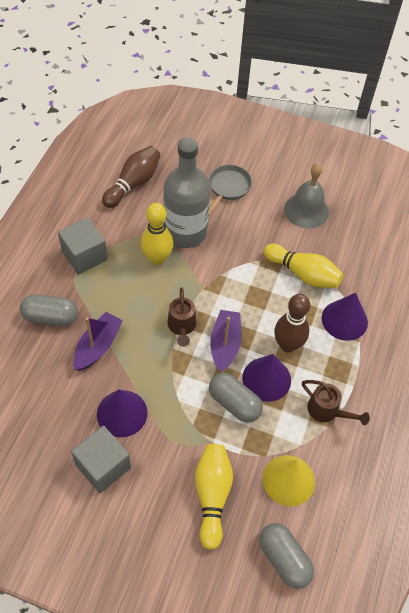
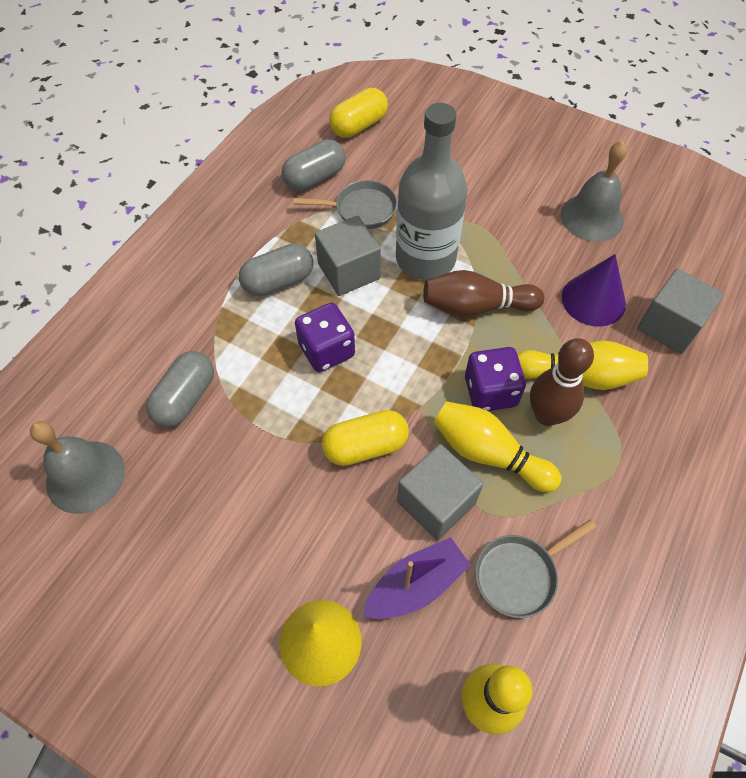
brown watering can: [167,287,196,347] [302,380,370,425] = 2 -> none = 0
grey bell: [284,163,329,229] = 1 -> [30,421,125,514] [561,141,627,242] = 2
grey cube: [58,217,108,275] [71,426,131,493] = 2 -> [315,216,381,296] [397,444,483,541] [637,269,724,354] = 3
grey pan: [209,165,252,216] = 1 -> [293,180,397,229] [475,519,597,618] = 2
purple boat: [73,312,123,371] [210,310,241,372] = 2 -> [363,538,471,619] = 1
purple cone: [97,390,148,437] [242,354,291,402] [322,293,368,341] = 3 -> [562,254,626,327] = 1
purple dice: none = 0 -> [295,303,355,372] [465,347,526,411] = 2
yellow capsule: none = 0 -> [322,410,409,466] [329,88,388,138] = 2

